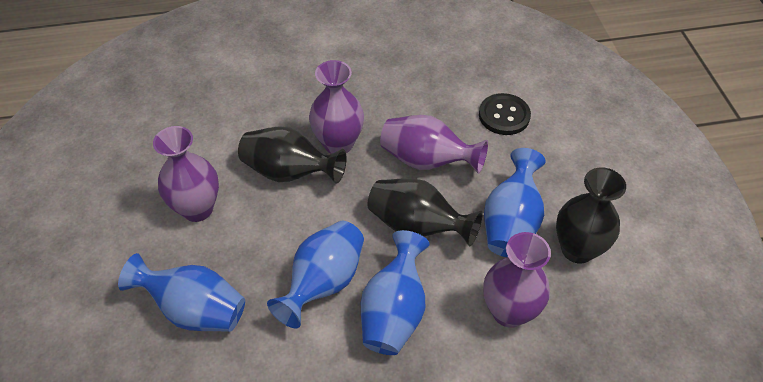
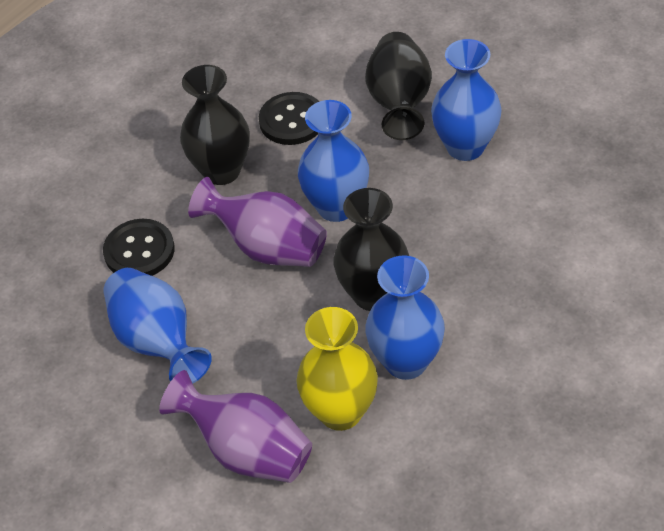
black button: [479,93,531,135] = 1 -> [103,219,175,276] [259,92,319,145] = 2
purple vase: [153,126,219,222] [309,60,364,154] [380,115,488,174] [483,232,551,328] = 4 -> [159,370,312,483] [188,177,327,267] = 2
yellow vase: none = 0 -> [296,307,378,431] = 1

